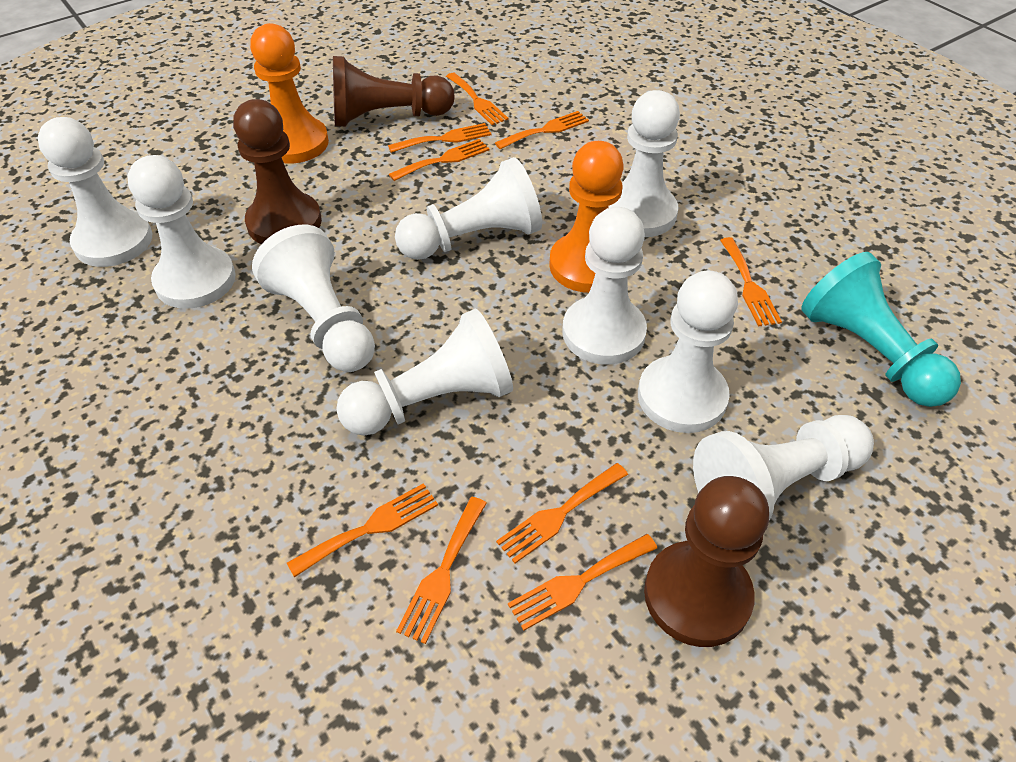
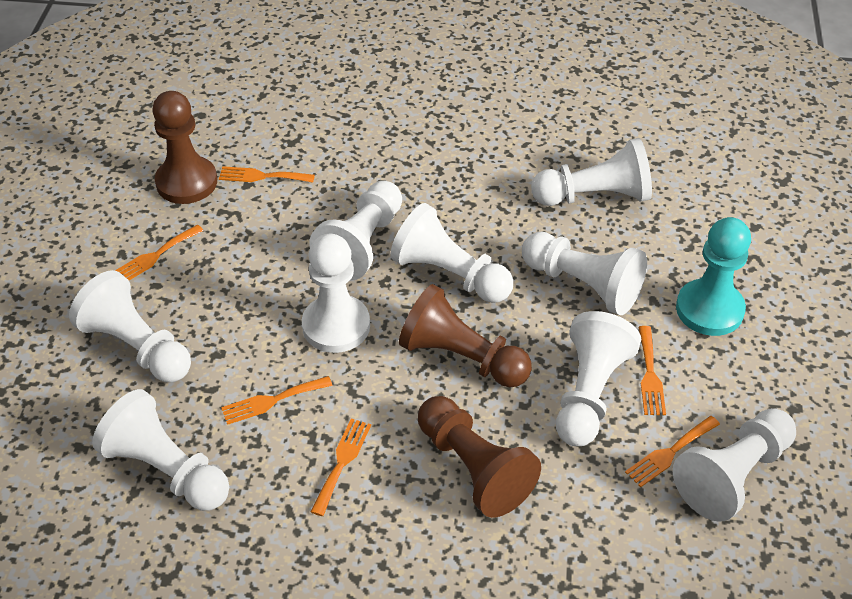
orange fork: [287,483,438,577] [388,123,491,153] [389,139,490,181] [396,497,487,644] [446,73,509,125] [495,111,589,149] [496,463,628,564] [508,534,657,631] [720,237,782,327] = 9 -> [115,225,203,280] [219,166,315,183] [221,376,333,425] [311,418,371,516] [625,416,720,487] [638,326,666,415] = 6
orange pawn: [250,23,329,163] [549,141,624,293] = 2 -> none = 0

